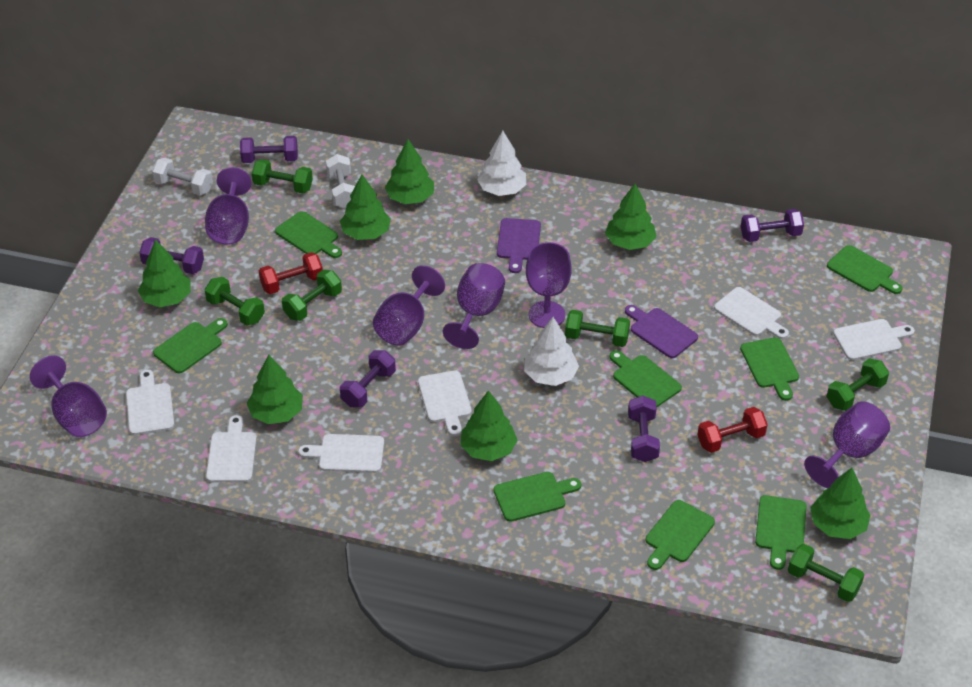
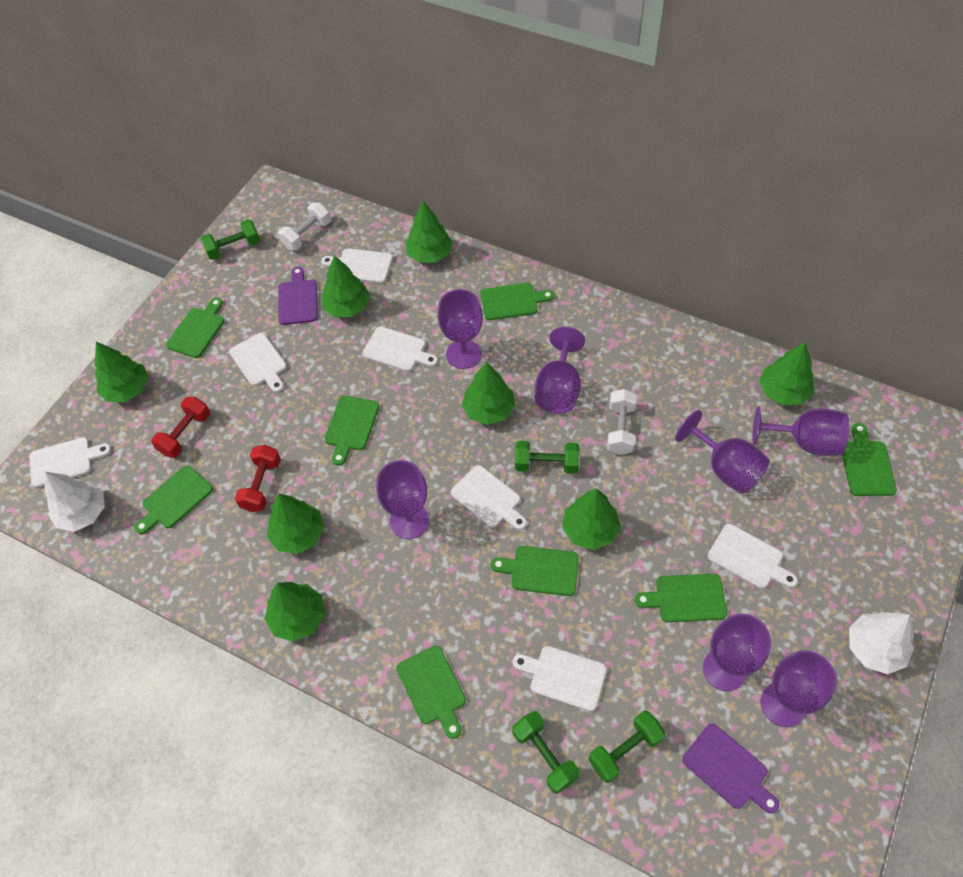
green dumbbell: [205,277,265,326] [252,159,313,193] [282,270,342,321] [565,310,630,347] [788,544,864,602] [827,358,889,411] = 6 -> [200,219,260,260] [513,711,580,794] [515,441,579,474] [589,711,665,783] = 4
green tree: [138,239,190,307] [247,354,303,424] [340,174,391,240] [385,139,434,204] [460,390,517,461] [605,184,656,250] [810,468,871,539] = 7 -> [95,342,149,402] [265,582,325,642] [267,494,324,554] [321,255,370,317] [405,201,453,263] [462,362,515,425] [562,488,621,550] [759,343,814,406] = 8
purple dumbbell: [139,237,204,274] [240,136,298,163] [340,350,396,408] [628,395,660,462] [741,209,804,242] = 5 -> none = 0
purple goblet: [30,355,107,437] [205,167,252,245] [373,265,445,346] [443,263,505,349] [526,242,571,328] [804,401,890,488] = 6 -> [376,460,429,539] [438,289,483,369] [535,327,585,413] [675,410,770,494] [703,614,771,691] [752,406,849,456] [760,650,837,727] = 7
white cutting board: [126,370,175,435] [206,415,257,482] [298,434,384,473] [418,370,472,436] [714,287,789,339] [833,319,915,360] = 6 -> [29,437,111,488] [229,333,287,393] [321,248,393,283] [362,326,438,372] [451,465,527,530] [512,646,607,711] [708,524,798,589] = 7

